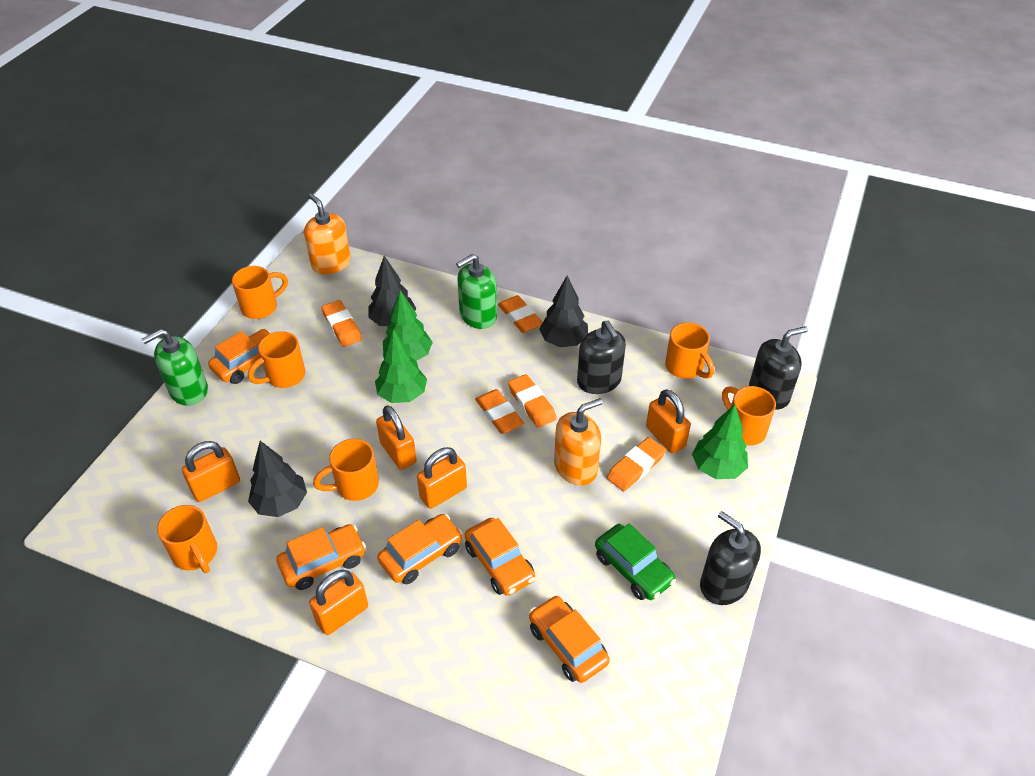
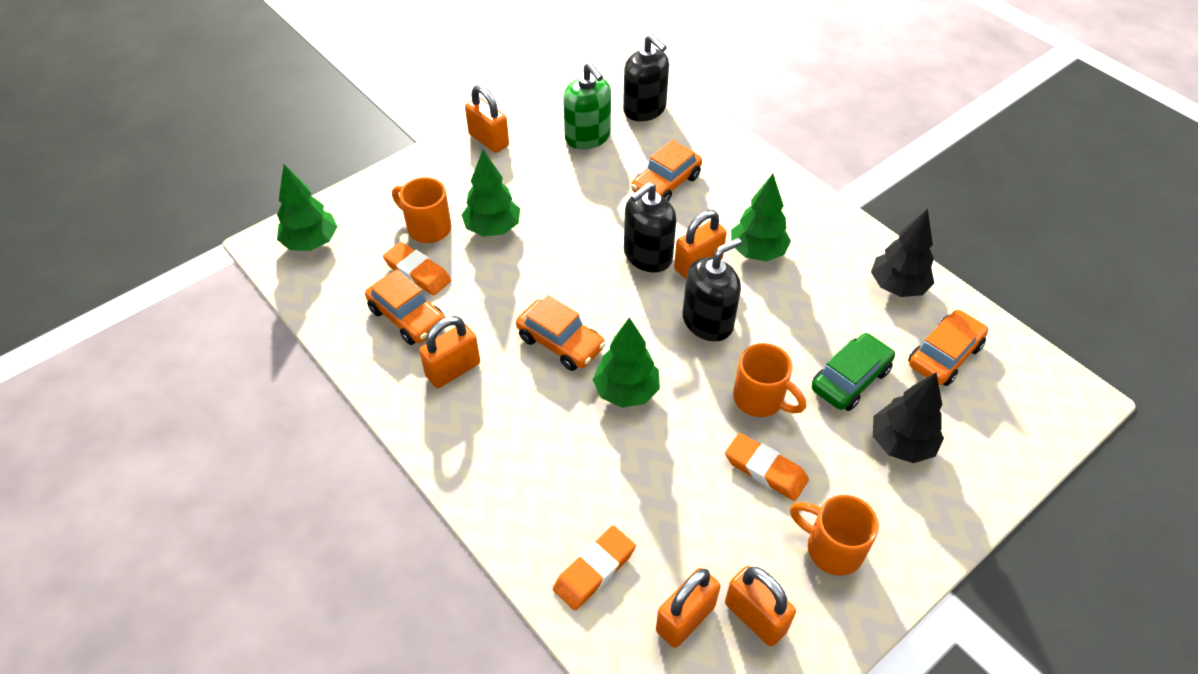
black tree: [248,441,307,517] [368,256,417,326] [539,275,588,347] = 3 -> [871,209,934,297] [873,372,944,463] = 2
green soap dispenser: [142,329,208,406] [456,254,497,329] = 2 -> [563,62,611,150] = 1
green tree: [375,329,427,403] [383,291,433,361] [692,404,748,479] = 3 -> [277,164,337,251] [462,150,520,237] [593,317,660,408] [731,174,791,261] = 4
orange car: [208,329,271,384] [276,524,366,590] [377,514,463,584] [465,518,535,596] [529,595,610,683] = 5 -> [365,269,445,345] [516,295,606,371] [631,140,702,201] [908,310,988,386] = 4
orange eraser: [321,300,362,347] [475,389,524,434] [498,295,543,333] [508,374,557,428] [607,437,666,491] = 5 -> [383,242,451,295] [553,526,636,611] [725,433,809,501] = 3
orange mug: [157,505,217,573] [232,266,288,319] [248,331,305,388] [313,439,379,501] [665,322,714,379] [722,386,776,446] = 6 -> [392,177,452,243] [733,343,806,417] [790,495,879,576] = 3
orange soap dispenser: [304,193,351,274] [554,398,603,486] = 2 -> none = 0

